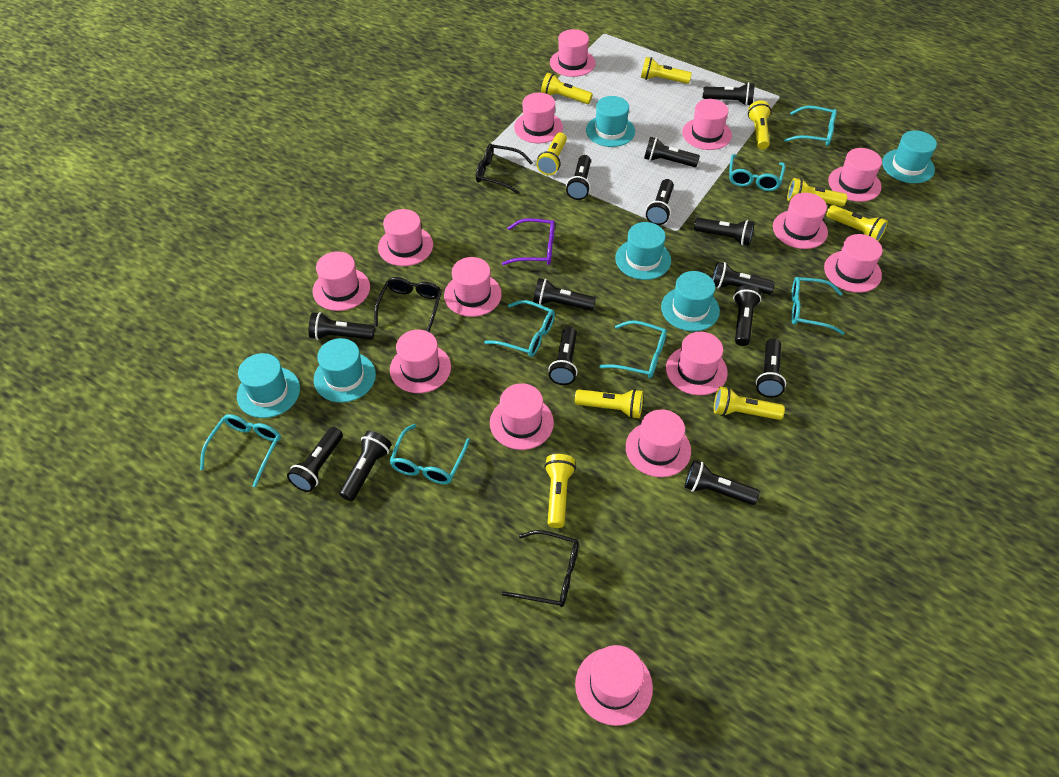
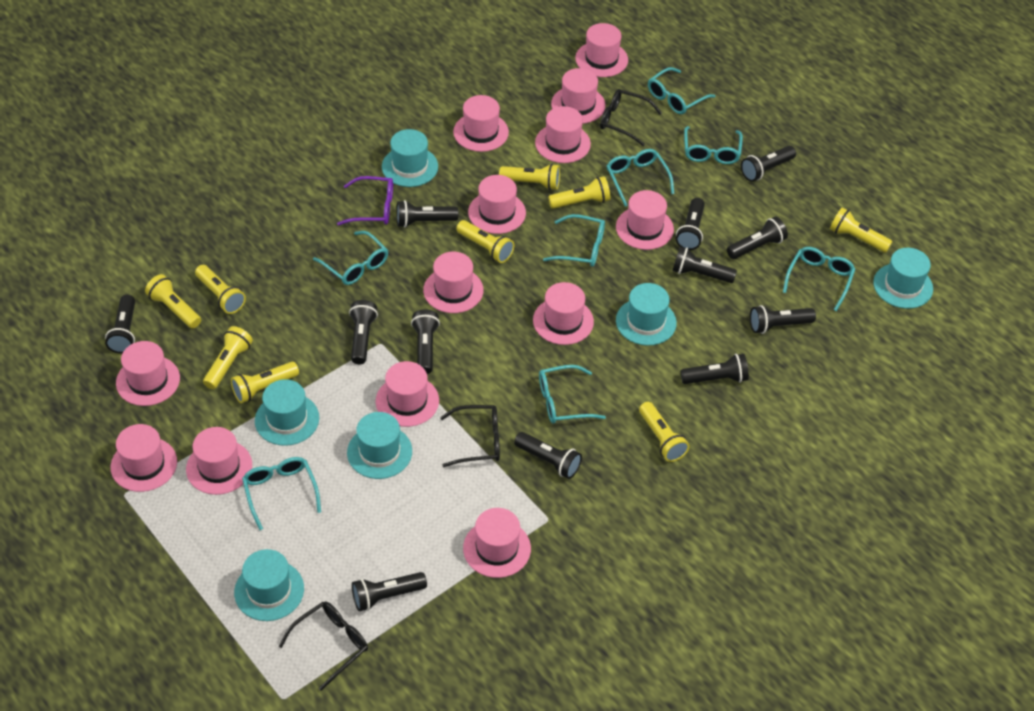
black flashlight: [287,427,343,492] [309,312,375,340] [339,431,392,501] [533,278,596,311] [549,326,577,385] [566,155,591,200] [644,137,700,167] [646,179,674,225] [684,460,760,505] [694,218,755,246] [703,82,755,106] [712,262,775,295] [733,285,761,346] [756,338,786,398] = 14 -> [105,295,135,354] [349,300,378,364] [352,572,427,611] [396,200,458,228] [411,309,440,374] [514,432,582,479] [672,247,737,283] [676,198,705,250] [681,354,749,384] [727,217,788,259] [741,146,796,182] [750,305,816,334] = 12
pink hat: [312,251,370,311] [378,209,433,266] [390,330,451,393] [444,257,502,317] [490,383,554,450] [514,93,563,143] [550,29,596,77] [575,645,653,726] [626,409,691,477] [666,332,728,395] [682,99,732,150] [773,193,828,249] [824,234,882,293] [828,148,882,202] = 14 -> [111,424,177,492] [116,341,180,406] [186,427,252,495] [376,361,439,427] [423,252,483,313] [453,95,509,152] [463,508,531,578] [468,175,526,234] [533,282,594,345] [535,106,591,163] [551,68,606,124] [575,23,628,77] [616,190,674,250] = 13
turquoise glasses: [200,414,281,487] [389,424,470,484] [484,300,555,357] [599,320,667,378] [729,154,785,191] [784,106,837,146] [791,277,844,335] = 7 -> [242,457,321,530] [313,231,388,285] [539,365,606,424] [543,214,605,267] [607,149,674,207] [648,67,716,114] [684,126,743,164] [783,247,855,311] = 8

